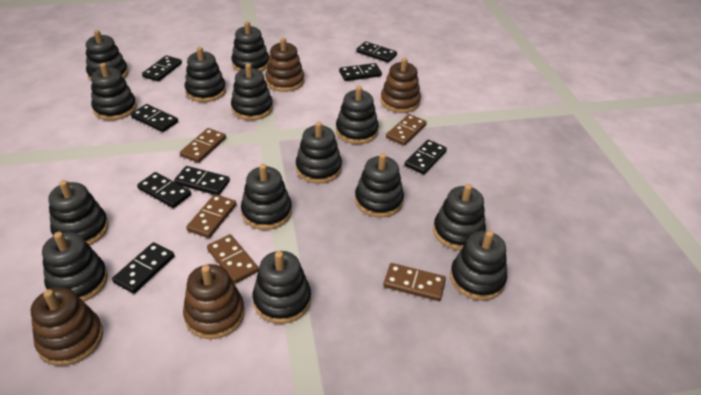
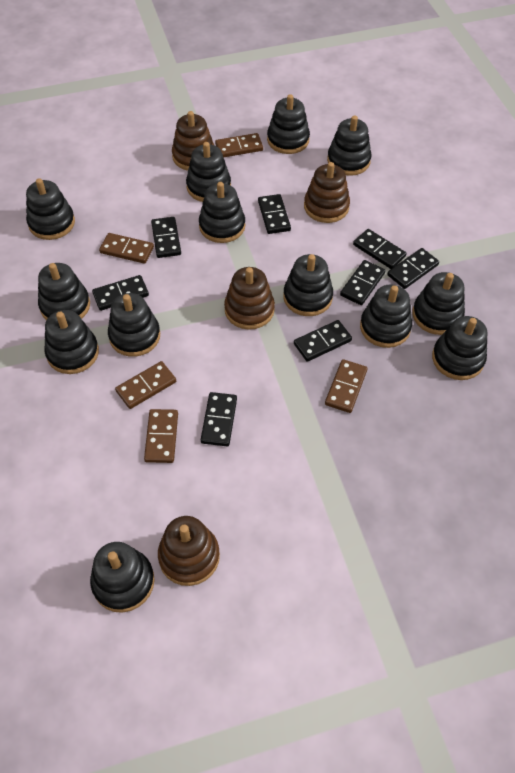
black stacking toy: [42,232,108,301] [48,180,109,245] [86,30,128,82] [91,63,137,120] [185,47,226,102] [231,21,269,72] [231,64,273,120] [241,164,292,230] [253,251,311,324] [296,122,342,184] [336,86,379,144] [355,153,404,217] [433,184,486,250] [450,230,507,300] = 14 -> [26,178,75,240] [38,263,90,320] [44,310,99,374] [90,542,155,613] [108,293,160,357] [186,142,231,202] [199,182,245,243] [267,94,310,154] [283,254,333,316] [327,115,372,176] [360,284,412,348] [412,272,465,335] [432,316,488,380] = 13

